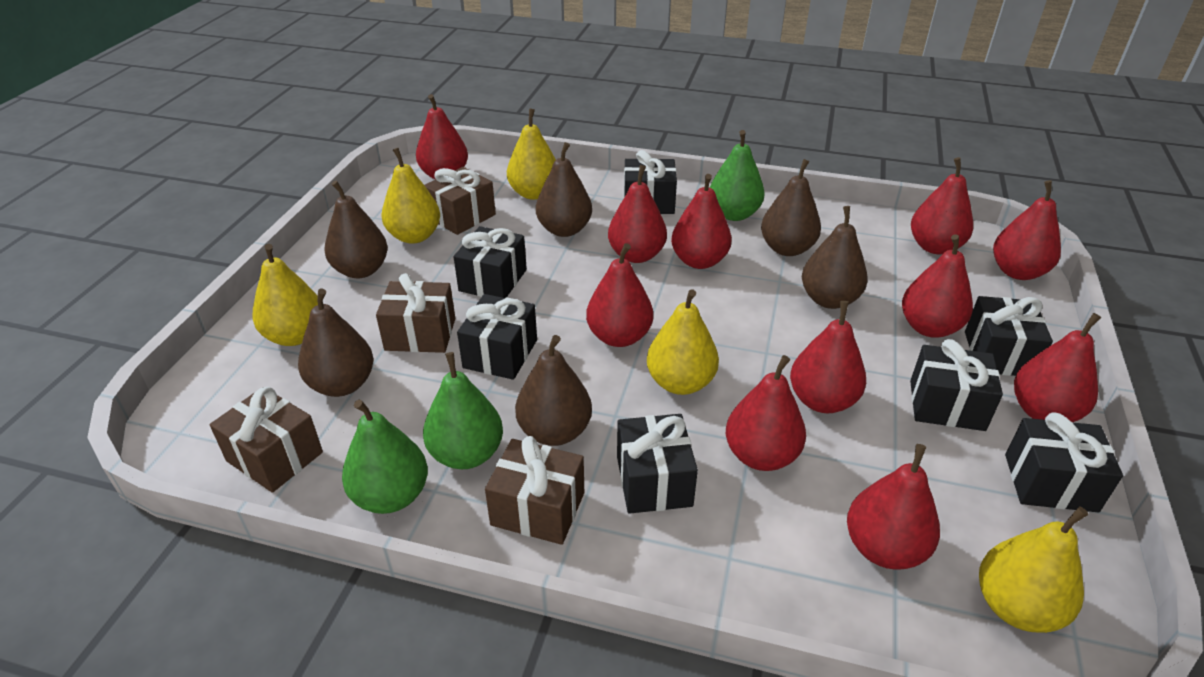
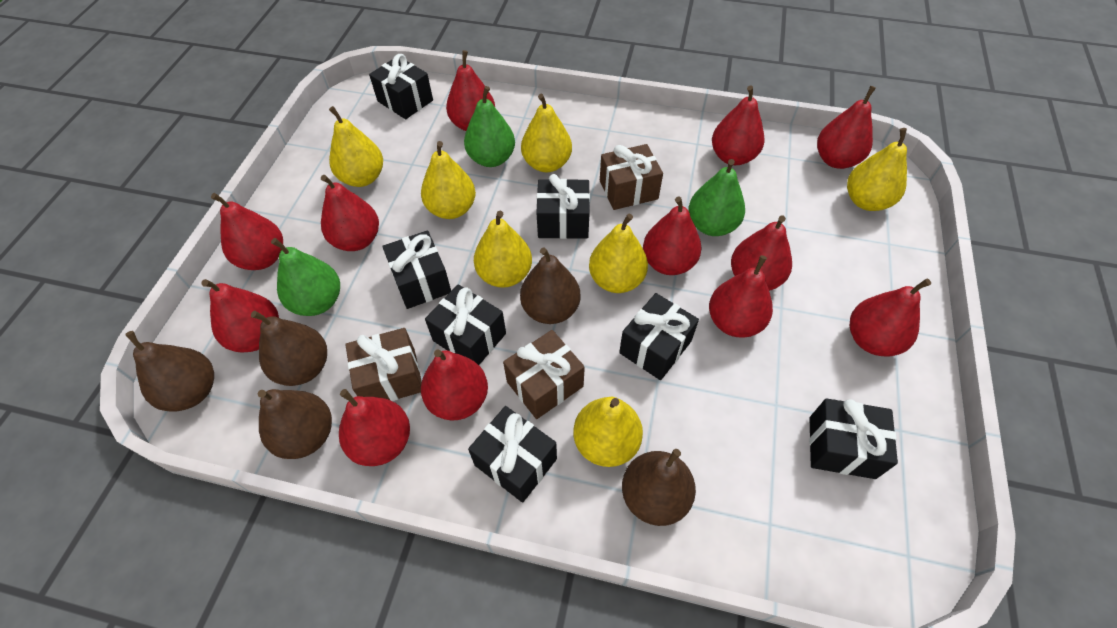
brown gift: [210,387,323,493] [376,273,455,353] [425,167,496,235] [485,436,584,545] = 4 -> [345,328,422,401] [503,330,585,419] [600,144,663,210] = 3
brown pear: [298,289,373,397] [324,180,388,278] [515,335,592,446] [536,142,592,237] [761,159,821,256] [802,206,868,309] = 6 -> [125,331,214,412] [251,311,327,386] [258,389,332,459] [520,248,580,324] [622,449,696,526] = 5
red pear: [416,94,468,180] [586,243,653,347] [608,165,667,263] [671,174,732,269] [726,355,806,471] [790,301,866,413] [847,444,940,570] [902,234,973,338] [911,157,973,254] [993,180,1061,280] [1014,313,1101,422] = 11 -> [201,279,279,353] [211,193,283,270] [321,175,379,251] [339,389,410,466] [421,349,488,420] [446,50,495,131] [643,196,702,275] [709,255,773,338] [712,86,765,165] [731,215,792,290] [817,86,876,169] [850,279,931,356] = 12
yellow pear: [252,244,318,346] [381,148,440,244] [507,108,556,200] [647,289,719,395] [979,506,1088,633] = 5 -> [329,106,383,187] [421,141,476,219] [474,211,532,288] [521,94,572,172] [573,397,643,467] [589,214,648,293] [847,128,907,211] = 7

